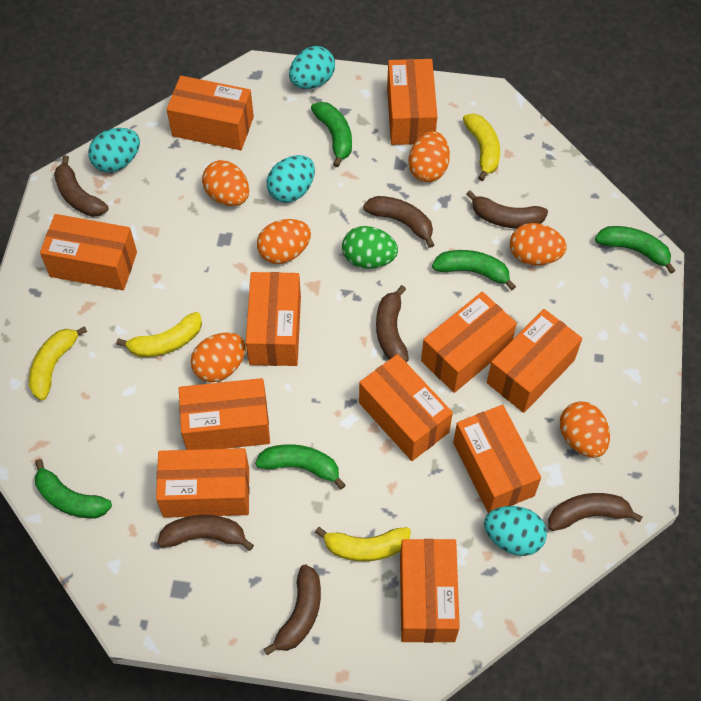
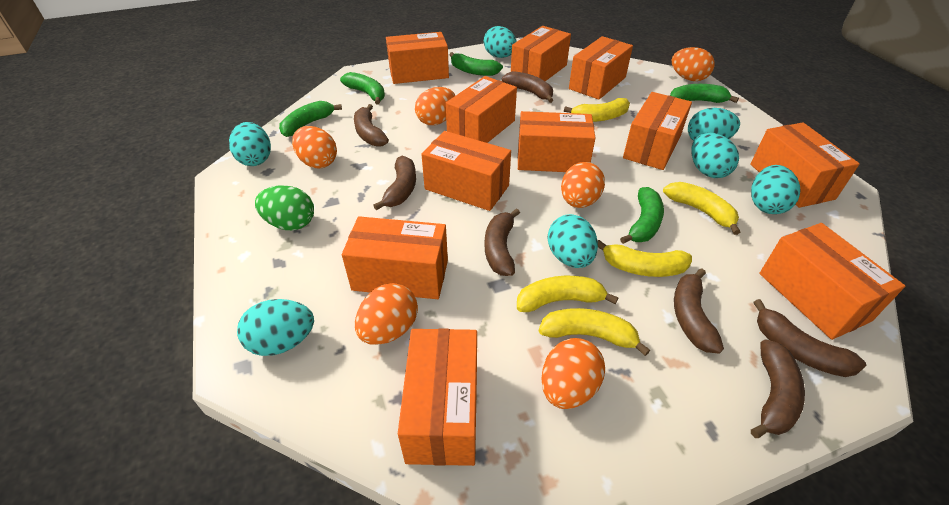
turquoise egg: [88,128,140,172] [267,155,315,203] [289,46,335,89] [484,506,547,556] = 4 -> [229,122,271,166] [237,299,314,356] [484,26,517,58] [548,214,598,268] [688,108,740,141] [691,133,739,178] [751,165,801,214] = 7
yellow banana: [29,326,87,400] [116,312,202,357] [315,527,411,561] [463,113,500,181] = 4 -> [517,276,618,312] [539,308,650,356] [564,98,630,122] [598,240,692,277] [663,182,740,235] = 5

